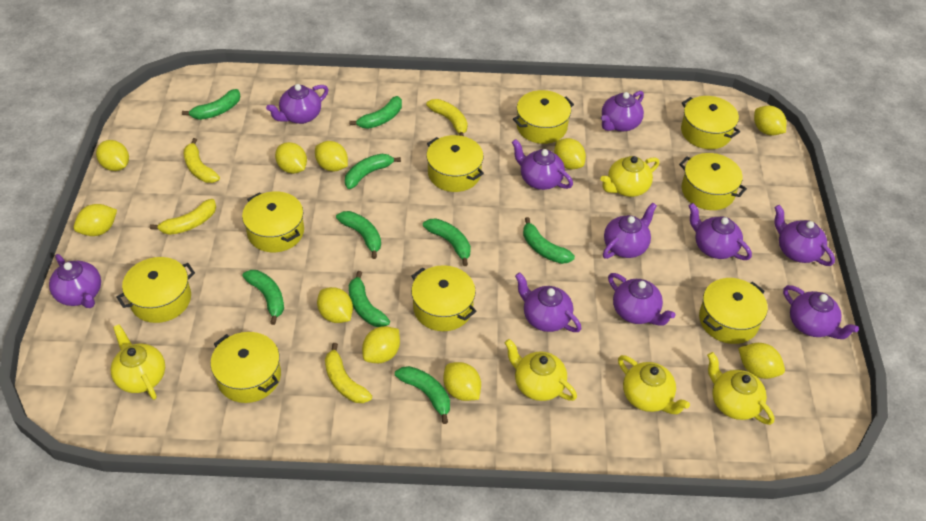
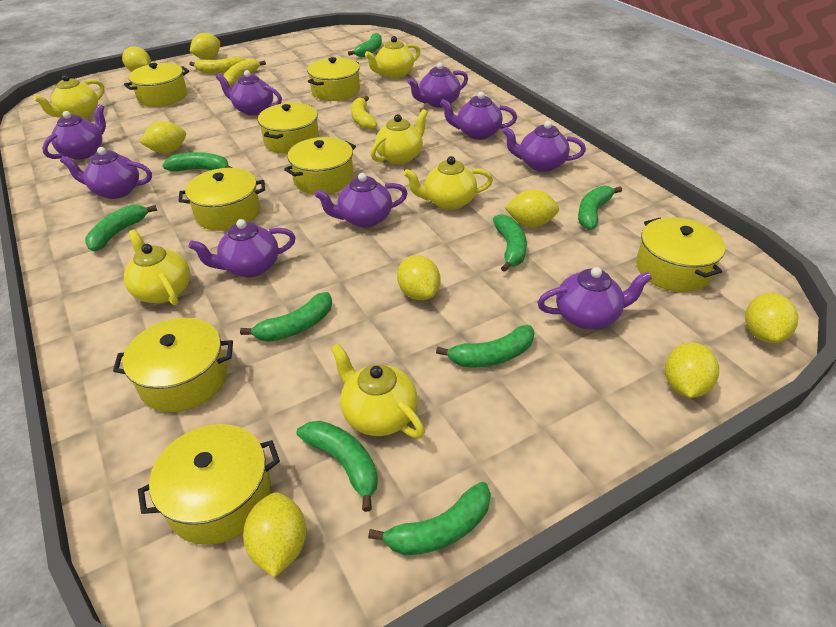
purple teapot: [49,254,101,308] [266,84,329,124] [512,139,573,190] [515,272,581,332] [601,91,644,132] [603,202,657,259] [608,273,676,326] [689,203,752,260] [774,205,835,266] [783,285,859,339] = 10 -> [42,104,106,160] [60,147,152,199] [189,219,296,277] [216,70,282,116] [315,173,407,228] [407,62,468,108] [440,92,517,140] [502,121,586,172] [537,267,652,330] = 9
yellow banana: [150,199,216,235] [184,138,220,183] [325,343,372,403] [426,99,467,136] = 4 -> [189,57,246,73] [223,59,266,86] [351,96,378,130] = 3
yellow lemon: [74,204,117,236] [96,140,129,171] [275,142,307,174] [315,141,348,171] [317,287,353,323] [362,326,400,363] [443,362,481,401] [554,138,586,169] [738,343,785,379] [754,106,786,135] = 10 -> [122,46,151,72] [140,121,186,153] [190,33,220,60] [243,492,307,577] [397,255,440,300] [505,189,559,227] [665,342,719,398] [745,293,798,343] = 8
yellow pot: [117,257,195,323] [211,332,281,403] [242,191,304,252] [411,265,476,331] [426,135,484,192] [513,90,574,144] [679,153,747,210] [681,96,740,149] [699,278,768,344] = 9 -> [113,318,233,412] [124,63,189,107] [138,424,280,545] [179,168,265,231] [258,103,319,154] [284,137,356,194] [307,57,360,101] [636,217,725,292] = 8
yellow teapot: [111,324,165,400] [505,339,577,401] [600,156,659,197] [618,355,690,414] [707,352,774,425] = 5 -> [33,75,105,119] [124,229,190,305] [331,344,425,438] [365,36,420,78] [371,109,428,164] [404,156,493,210] = 6

